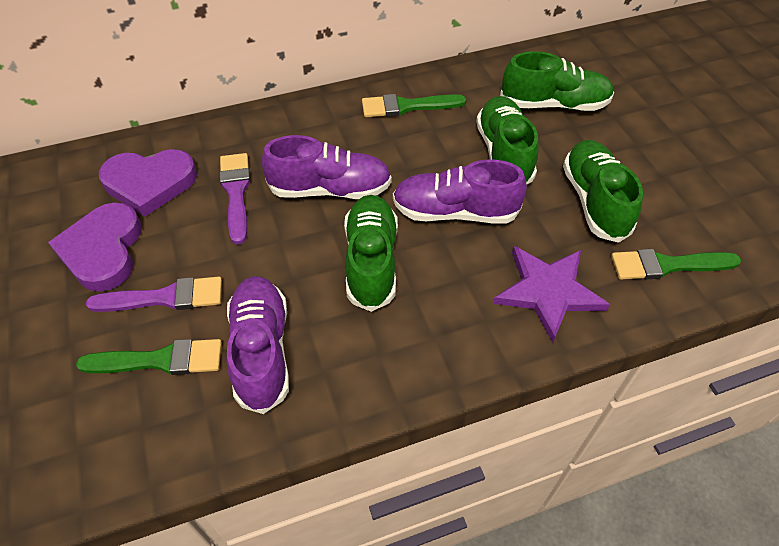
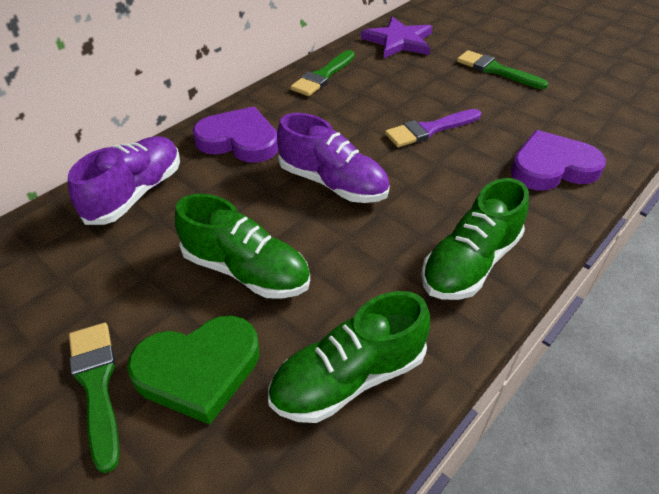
green heart: none = 0 -> [127,316,259,425] = 1
green shoe: [344,195,398,312] [476,96,539,184] [500,51,614,111] [563,140,643,243] = 4 -> [175,194,310,299] [268,291,430,423] [421,178,529,300] = 3
purple brush: [86,277,222,312] [220,153,250,245] = 2 -> [385,109,481,147] = 1
purple shoe: [226,276,289,414] [262,135,392,199] [393,159,527,224] = 3 -> [68,136,180,225] [277,113,390,203] = 2

